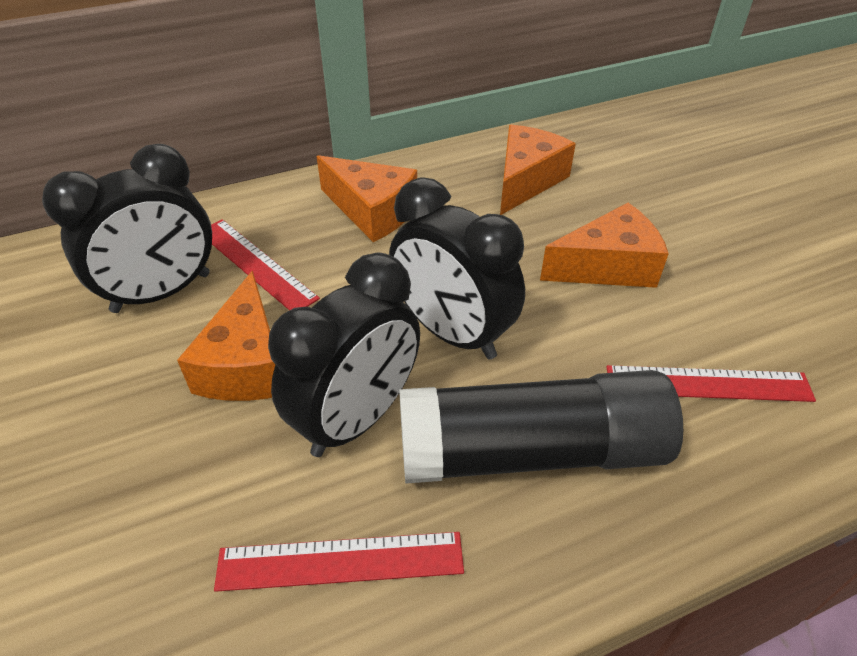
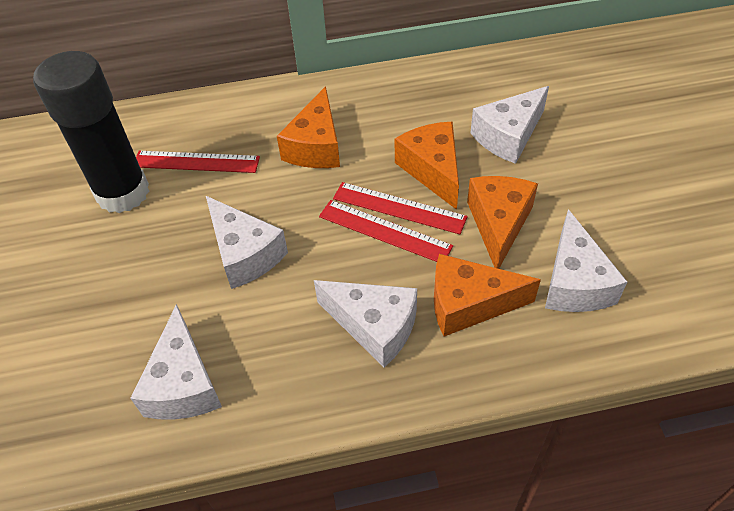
black clock: [42,144,212,313] [268,252,420,457] [389,177,525,360] = 3 -> none = 0
white cheese: none = 0 -> [130,304,222,419] [206,196,288,289] [314,280,417,367] [470,86,549,164] [545,209,627,312] = 5

